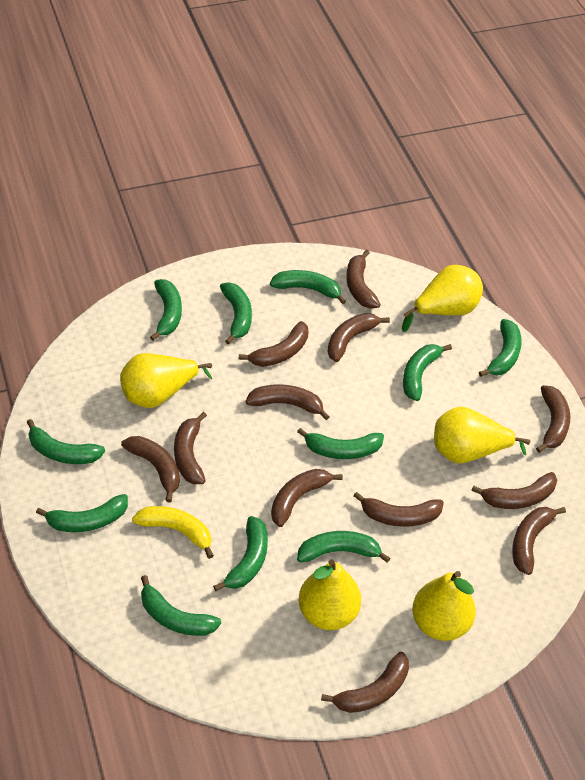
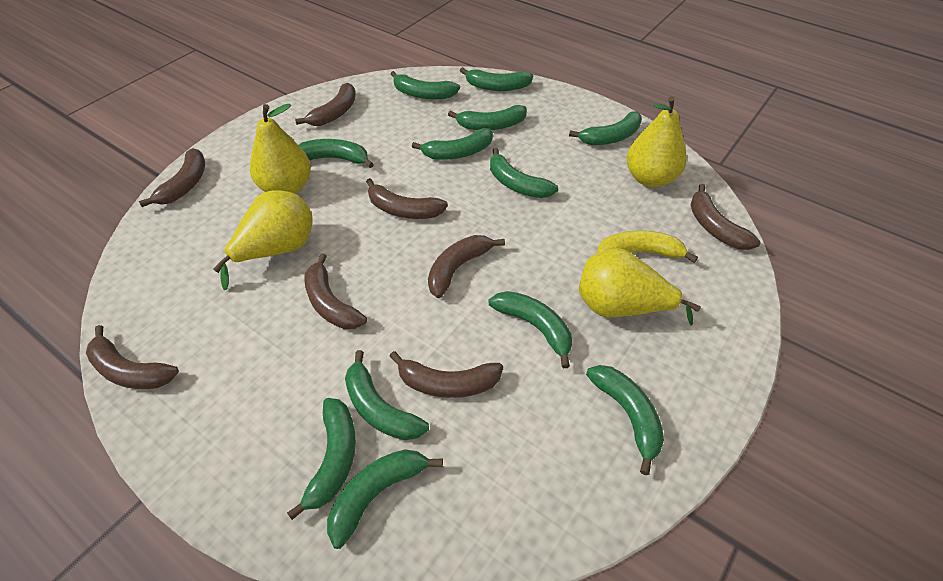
brown banana: [121,436,180,502] [174,412,207,484] [239,321,308,367] [246,384,330,420] [271,469,343,527] [321,652,409,713] [328,313,390,362] [346,250,381,309] [354,492,444,527] [471,472,557,509] [512,507,566,575] [536,385,570,453] = 12 -> [86,325,179,389] [139,148,205,207] [295,83,356,126] [304,253,367,329] [366,178,448,219] [389,351,503,398] [428,235,505,298] [691,184,761,250] = 8
green banana: [27,419,105,464] [36,494,128,532] [141,575,221,636] [150,279,182,341] [213,516,268,591] [220,283,252,344] [270,270,346,304] [297,428,384,459] [297,531,390,563] [403,344,452,401] [479,319,522,377] = 11 -> [287,398,356,520] [299,139,374,168] [327,449,443,549] [345,350,429,440] [391,71,460,99] [412,128,493,160] [448,105,527,130] [460,67,533,91] [489,291,572,368] [490,148,558,198] [569,111,642,145] [586,365,664,475] = 12
yellow pear: [120,353,212,408] [298,559,361,630] [402,265,483,332] [412,571,476,641] [434,407,530,463] = 5 -> [213,190,312,290] [250,103,311,194] [579,248,701,325] [626,96,687,187] = 4

